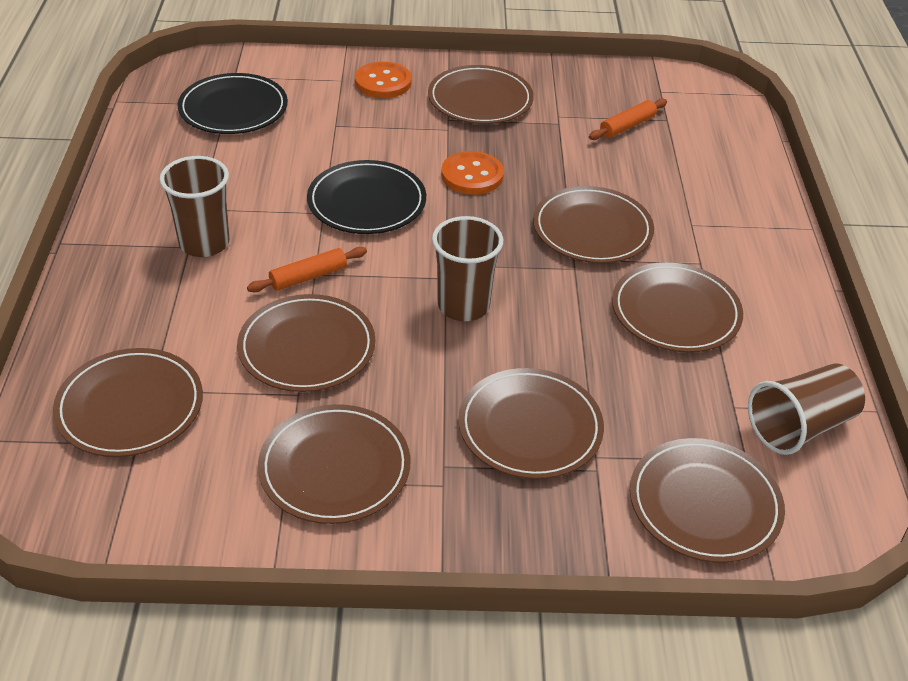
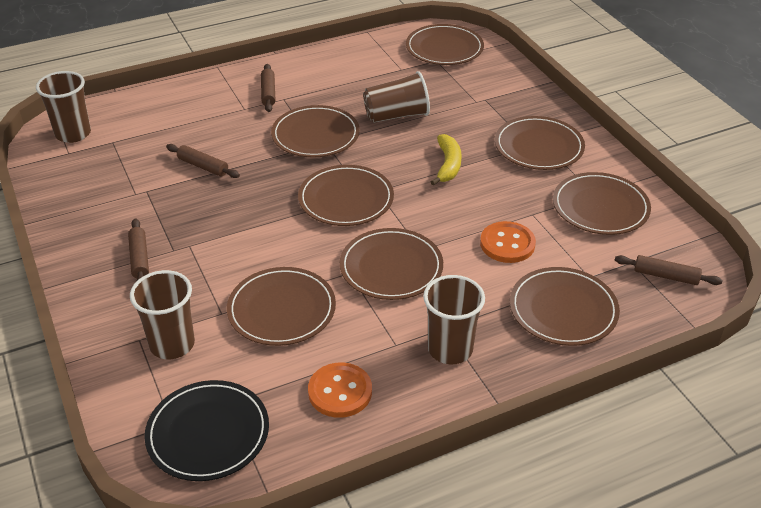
black plate: [178,73,288,134] [307,160,426,234] = 2 -> [144,380,269,481] = 1
brown cup: [159,156,229,257] [432,216,503,321] [748,363,865,455] = 3 -> [36,71,91,143] [130,270,195,359] [363,71,430,123] [423,275,485,364] = 4
brown rolling pin: none = 0 -> [128,218,149,282] [166,144,240,178] [261,64,275,112] [615,255,723,285] = 4
orange rolling pin: [247,247,367,292] [589,98,667,140] = 2 -> none = 0
yellow banana: none = 0 -> [431,134,462,186] = 1

